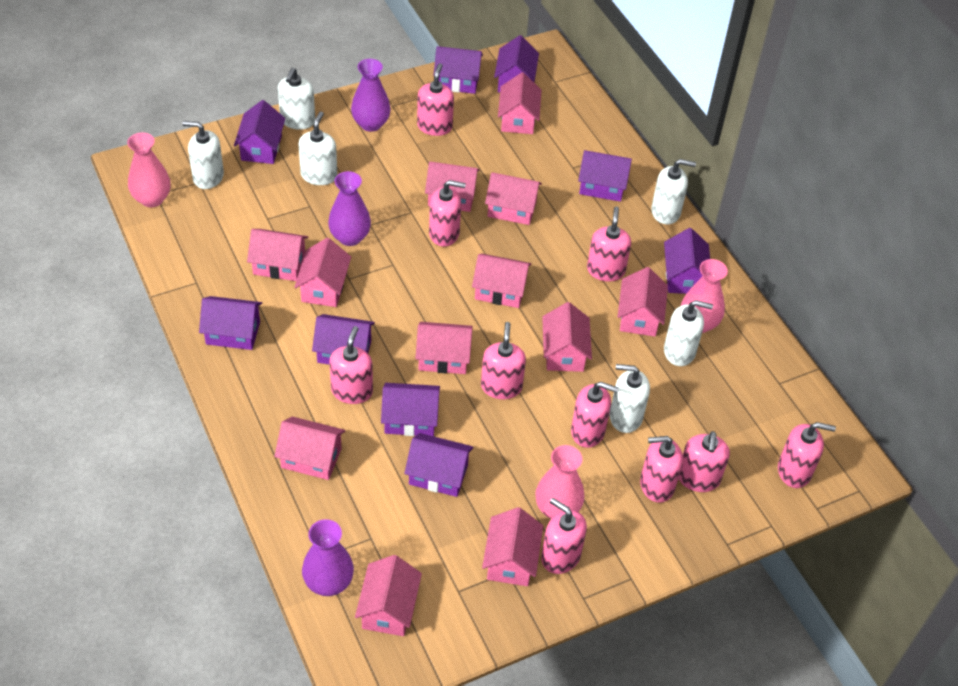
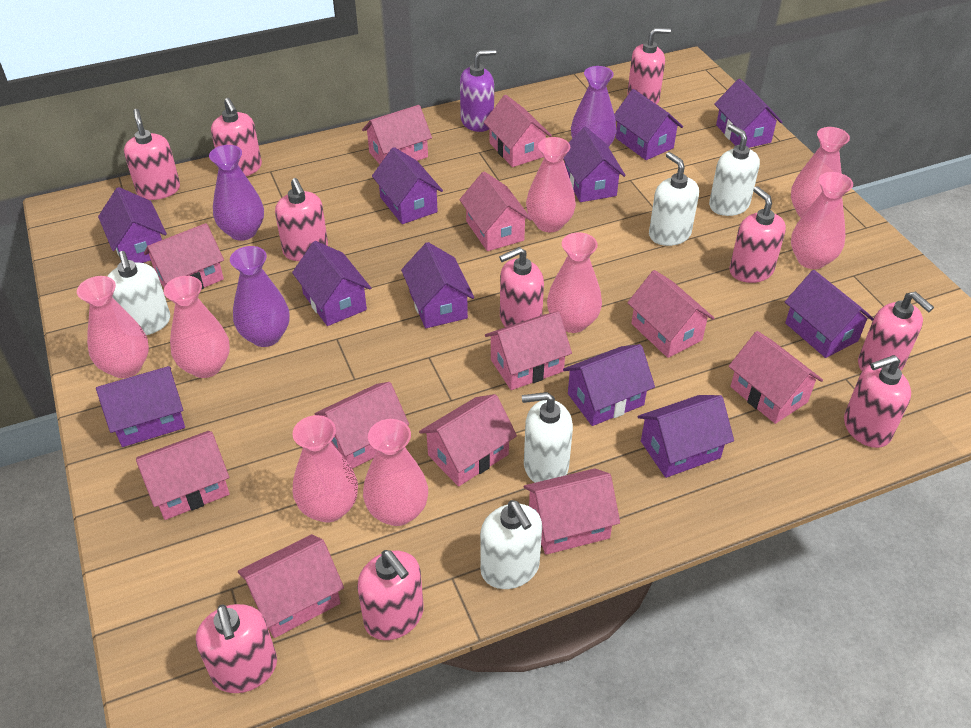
pink vase: [127,132,171,207] [535,445,584,519] [681,259,728,333] = 3 -> [77,276,149,378] [164,276,230,378] [293,415,358,522] [363,419,428,526] [526,137,576,232] [547,232,602,333] [791,127,850,218] [791,172,853,269] = 8
purple house: [199,296,262,350] [234,100,286,164] [312,314,375,365] [381,383,440,436] [404,433,473,497] [433,46,483,94] [494,35,539,93] [578,150,632,202] [664,228,710,294] = 9 -> [96,366,185,447] [98,187,167,263] [292,241,371,326] [372,147,443,224] [401,242,474,328] [563,127,626,202] [563,344,655,426] [614,89,683,160] [638,395,734,478] [714,79,782,148] [785,270,874,358] = 11
purple soap dispenser: none = 0 -> [460,49,496,132] = 1
white soap dispenser: [182,121,224,189] [278,68,315,130] [298,111,337,185] [610,364,650,433] [651,159,696,224] [664,300,713,366] = 6 -> [107,251,170,335] [480,500,542,589] [522,392,573,483] [649,152,699,246] [709,124,760,216] = 5

